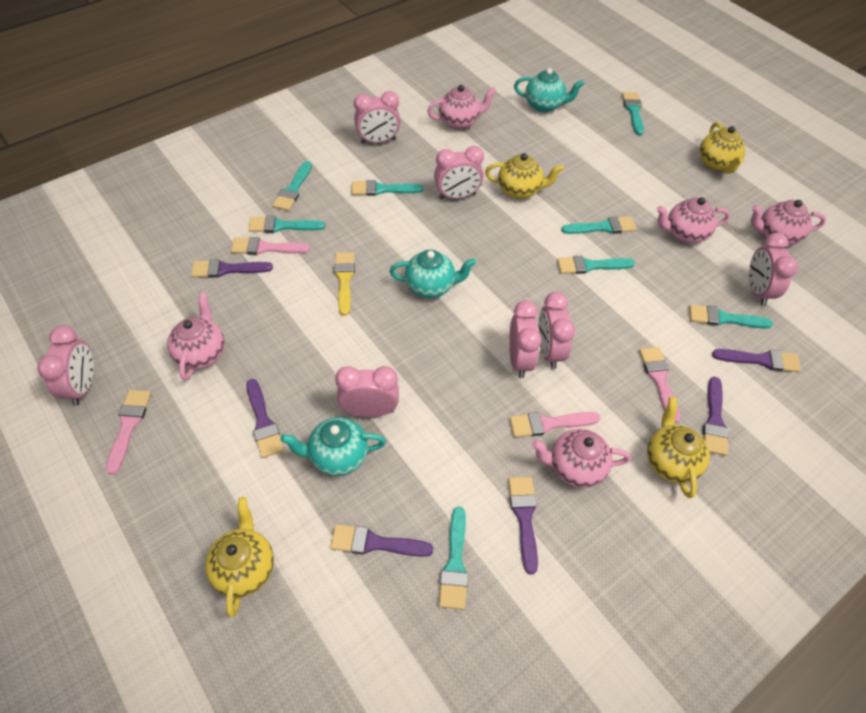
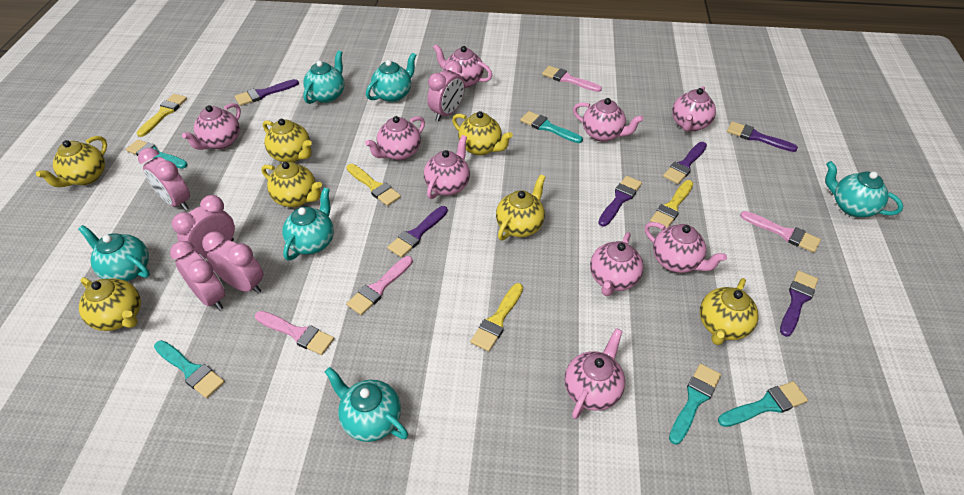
pink clock: [37,325,94,406] [335,366,399,417] [354,91,401,144] [434,146,484,199] [509,300,542,378] [538,292,575,369] [749,233,798,306] = 7 -> [138,148,190,211] [170,241,225,310] [172,195,235,258] [202,231,263,294] [427,60,465,121] = 5
pink teapot: [167,292,225,380] [427,85,496,130] [532,429,631,488] [657,197,730,243] [751,200,826,245] = 5 -> [182,103,241,150] [365,116,425,160] [424,135,470,199] [433,44,492,88] [564,328,625,419] [573,98,643,142] [590,232,644,296] [645,222,727,273] [672,86,716,132] = 9
turquoise brush: [248,216,325,233] [272,161,312,211] [351,180,423,196] [439,507,468,609] [557,256,635,274] [561,216,636,234] [622,92,644,135] [689,304,773,329] = 8 -> [126,140,188,169] [154,340,225,398] [520,111,583,143] [669,364,721,445] [718,381,808,427] = 5
turquoise teapot: [281,417,386,476] [389,250,476,298] [514,68,584,113] = 3 -> [78,225,150,281] [282,188,334,261] [303,50,344,104] [325,367,408,442] [366,52,416,102] [825,161,903,217] = 6
yellow brush: [334,252,355,316] = 1 -> [137,94,187,137] [346,164,401,206] [470,283,523,352] [650,180,693,228] = 4
yellow teapot: [205,497,274,617] [485,153,564,199] [647,397,710,498] [699,122,745,173] = 4 -> [36,136,107,187] [79,277,141,331] [261,162,322,207] [263,119,312,162] [452,111,513,156] [496,174,545,240] [700,278,759,345] = 7

